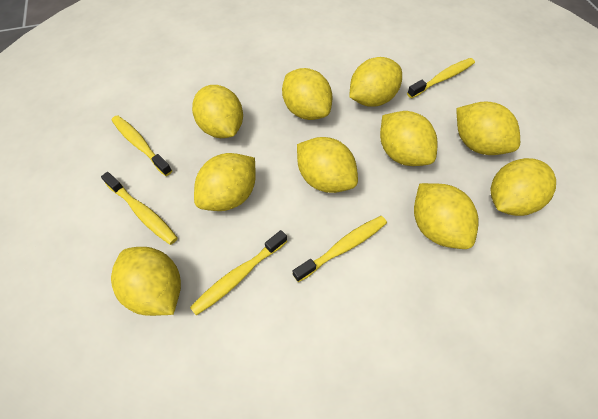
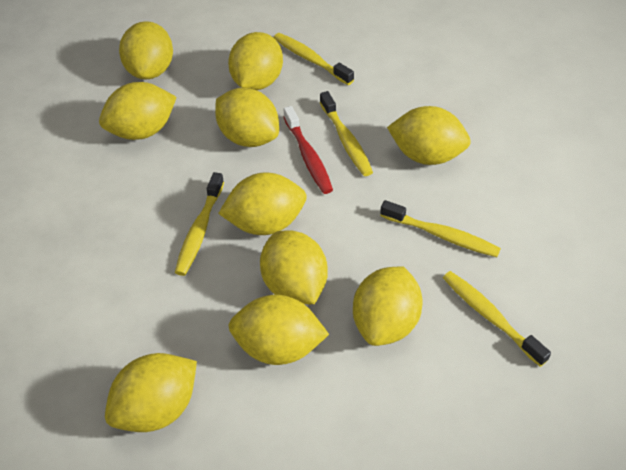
red toothbrush: none = 0 -> [284,106,333,194] = 1

